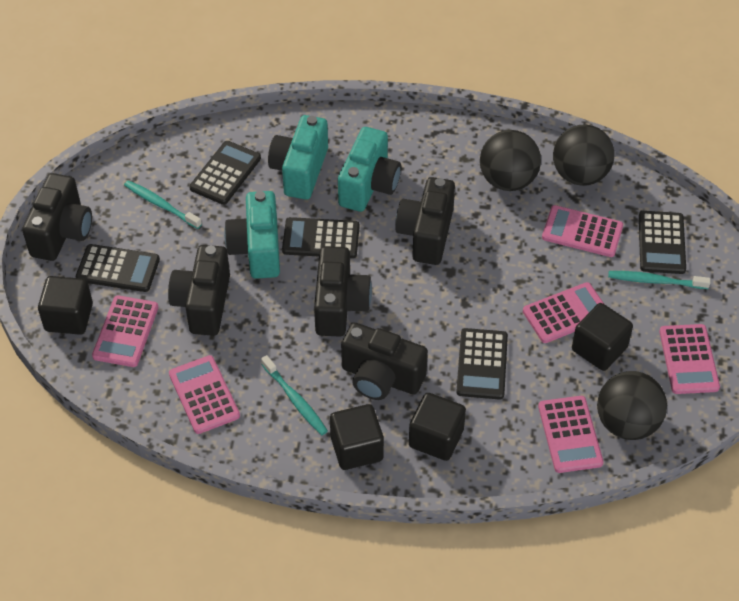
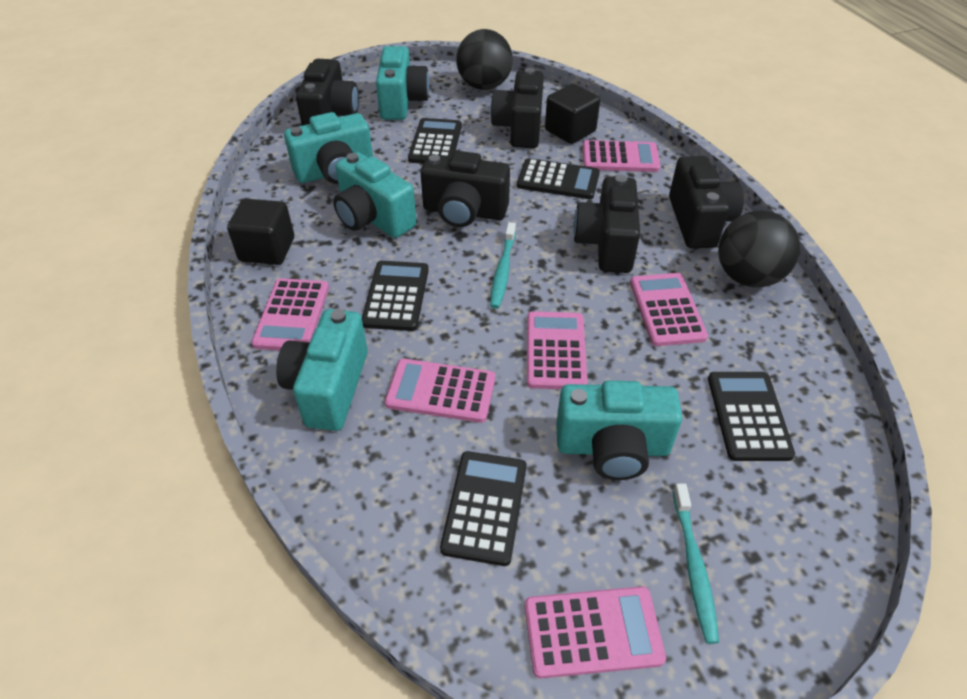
black ball: [480,130,541,191] [553,124,614,186] [597,371,667,440] = 3 -> [456,29,513,90] [718,210,800,287] = 2
black cube: [38,276,93,335] [330,404,384,470] [409,393,466,461] [572,303,633,371] = 4 -> [227,199,294,265] [545,84,600,144] = 2
turquoise camera: [224,191,280,279] [268,115,328,200] [338,127,401,212] = 3 -> [276,309,368,431] [284,112,373,184] [333,152,417,238] [376,46,430,120] [556,381,682,480] = 5
turquoise toothbrush: [124,180,202,229] [261,355,328,435] [608,271,710,289] = 3 -> [490,222,516,309] [673,483,719,644] = 2

